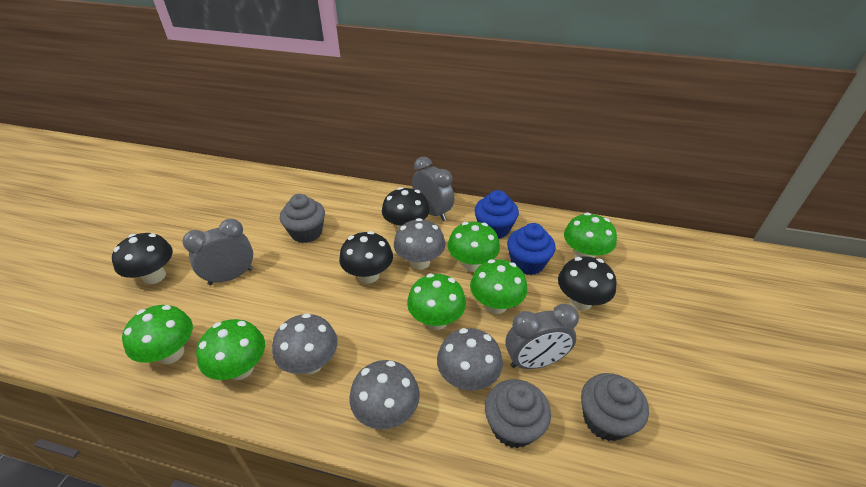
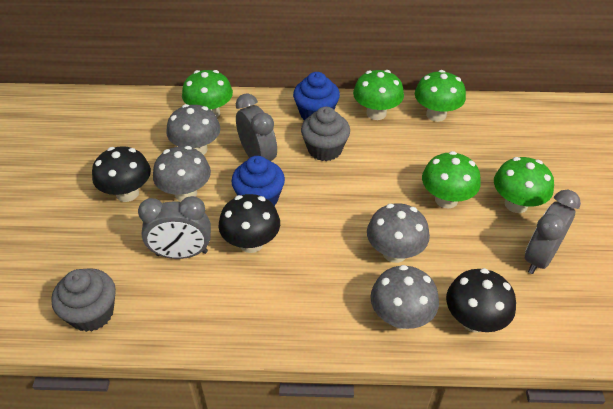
black mushroom: [112,233,173,284] [339,231,393,284] [382,187,430,230] [558,256,617,311] = 4 -> [92,146,151,202] [219,194,280,253] [446,268,516,333] = 3
green mushroom: [122,305,193,364] [196,319,265,380] [407,274,466,330] [448,222,500,272] [470,259,527,314] [564,212,617,258] = 6 -> [182,70,233,118] [353,70,404,120] [415,70,466,122] [422,151,481,208] [494,157,554,213] = 5
grey cupcake: [280,194,325,243] [485,379,551,449] [581,373,649,441] = 3 -> [51,268,116,332] [301,107,350,161] = 2

